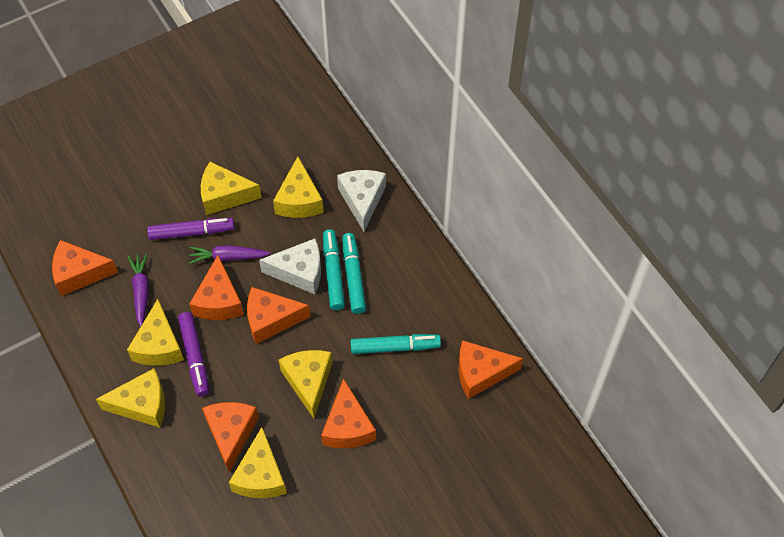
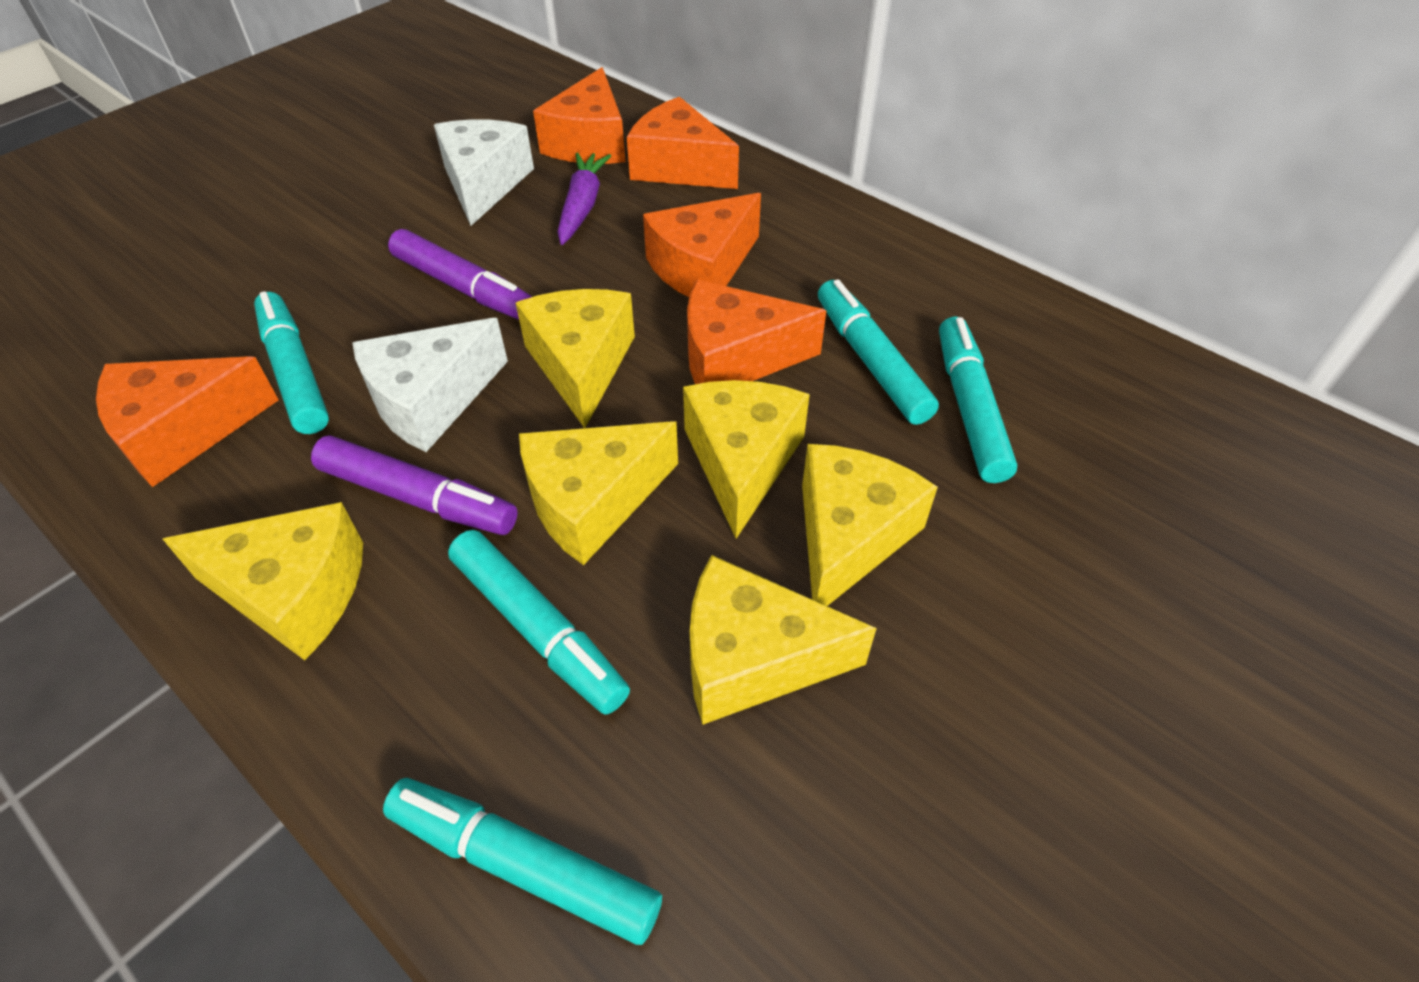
orange cheese: [52,240,118,296] [189,255,244,320] [202,402,259,473] [247,287,311,344] [321,378,376,449] [458,340,523,399] = 6 -> [96,356,279,487] [533,67,626,164] [627,97,739,189] [643,193,761,297] [687,280,826,384] = 5
purple carrot: [128,253,149,327] [189,245,271,264] = 2 -> [557,152,611,245] = 1
turquoise marker: [323,230,345,310] [342,233,366,314] [351,334,441,354] = 3 -> [254,291,329,434] [383,778,662,945] [448,530,630,714] [818,279,939,425] [939,316,1017,483] = 5

